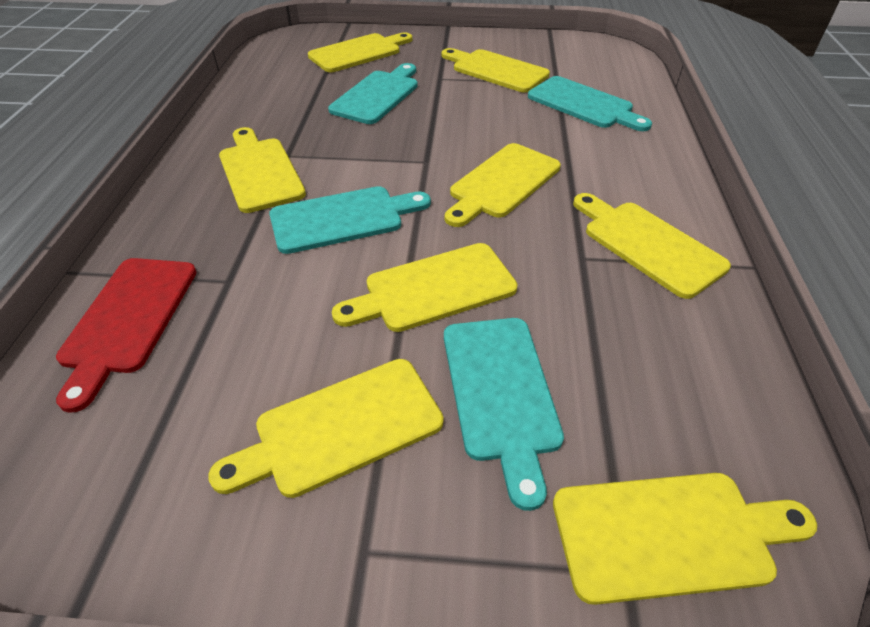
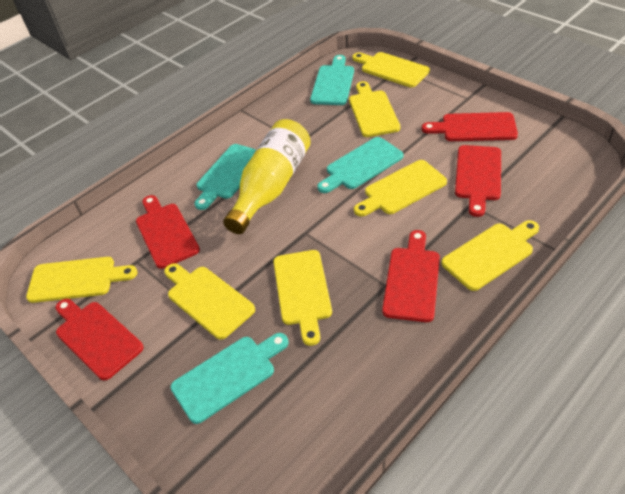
red cutting board: [56,258,197,413] = 1 -> [55,299,143,381] [136,195,200,269] [382,230,440,322] [422,112,518,141] [455,145,501,217] = 5
yellow bottle: none = 0 -> [223,119,311,234] = 1
yellow cutting board: [208,359,444,498] [219,127,306,213] [308,32,412,72] [332,243,518,332] [442,48,550,92] [445,143,561,227] [553,473,817,605] [573,193,731,299] = 8 -> [26,257,137,303] [164,263,255,339] [273,250,332,346] [349,81,401,137] [353,52,430,87] [354,160,447,217] [441,220,539,291] = 7

